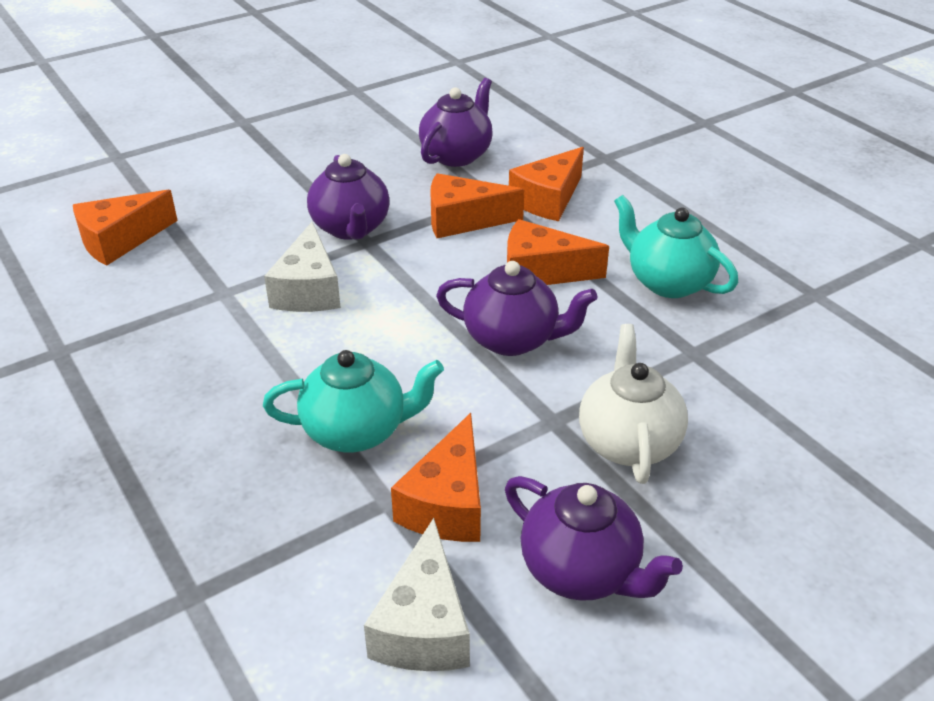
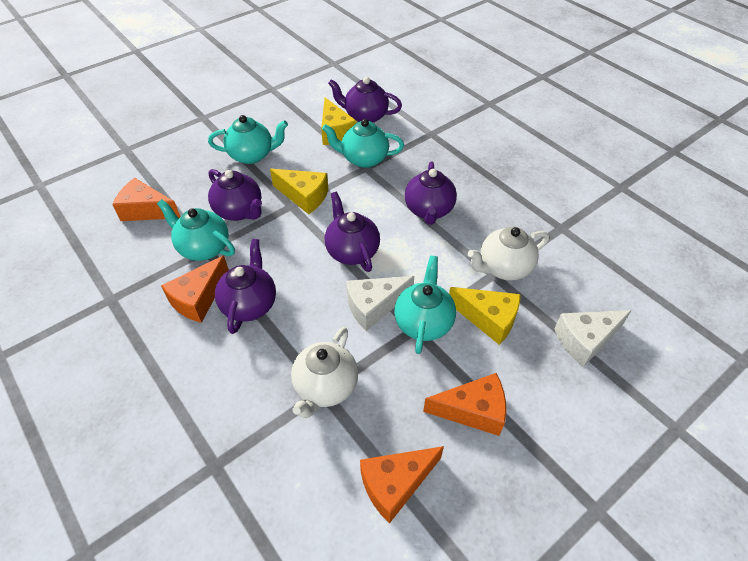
orange cheese: [73,189,178,266] [391,413,481,542] [431,173,524,238] [507,219,609,285] [509,147,584,221] = 5 -> [113,178,180,221] [161,255,229,323] [360,446,444,523] [423,373,506,436] = 4
purple teapot: [307,154,390,240] [419,78,493,167] [436,261,598,356] [505,476,683,601] = 4 -> [208,169,262,221] [215,239,276,334] [325,192,380,272] [328,77,402,123] [405,162,457,225] = 5
turquoise teapot: [263,350,444,452] [614,195,738,298] = 2 -> [157,199,235,261] [208,115,288,164] [322,119,404,168] [394,256,456,354] = 4
white teapot: [579,324,688,484] = 1 -> [291,327,358,418] [468,227,549,281] = 2
yellow cheese: none = 0 -> [270,169,328,214] [321,97,357,145] [449,287,521,345] = 3

